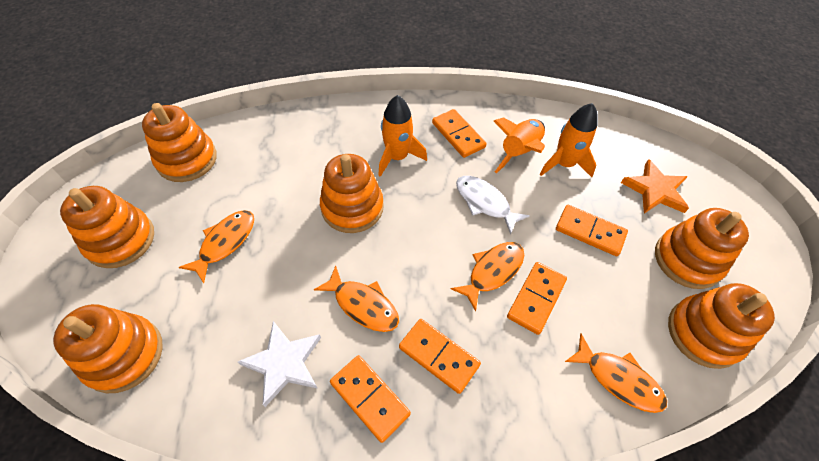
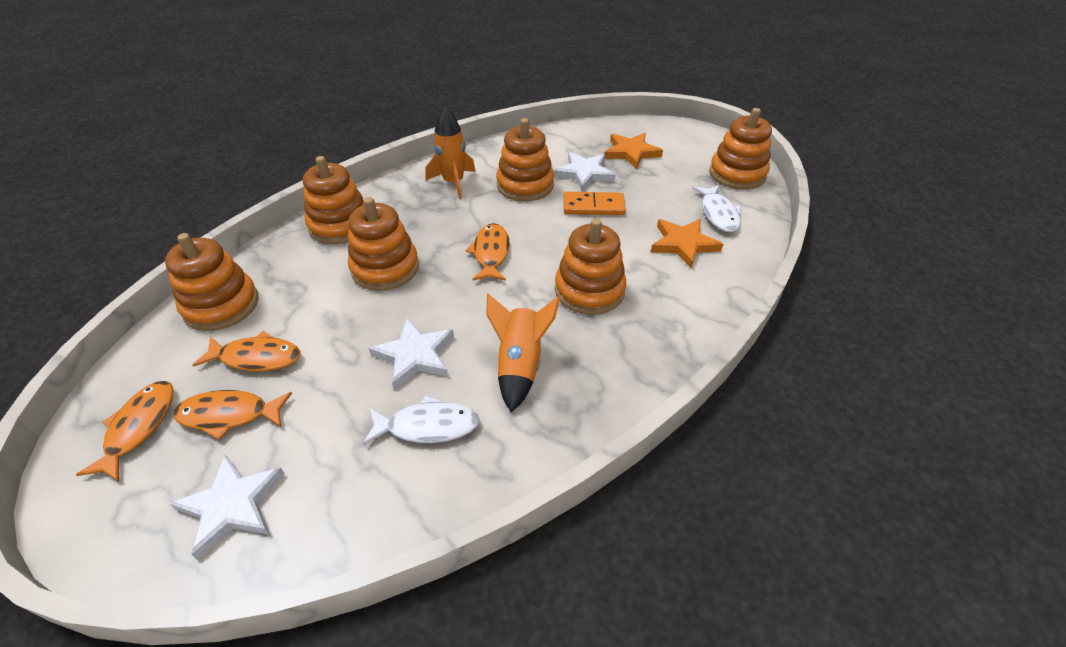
orange domino: [330,355,411,443] [399,319,481,394] [432,109,487,158] [507,262,567,335] [556,205,628,256] = 5 -> [564,192,626,215] = 1
orange rocket: [378,95,427,177] [494,117,545,174] [540,103,598,177] = 3 -> [425,107,476,199] [486,294,560,412] = 2
orange star: [621,159,689,213] = 1 -> [604,133,663,169] [651,219,723,268] = 2
white fish: [456,176,529,235] = 1 -> [363,395,480,445] [692,185,741,232] = 2
white star: [238,321,321,407] = 1 -> [170,454,285,560] [369,318,454,390] [554,152,616,192] = 3

